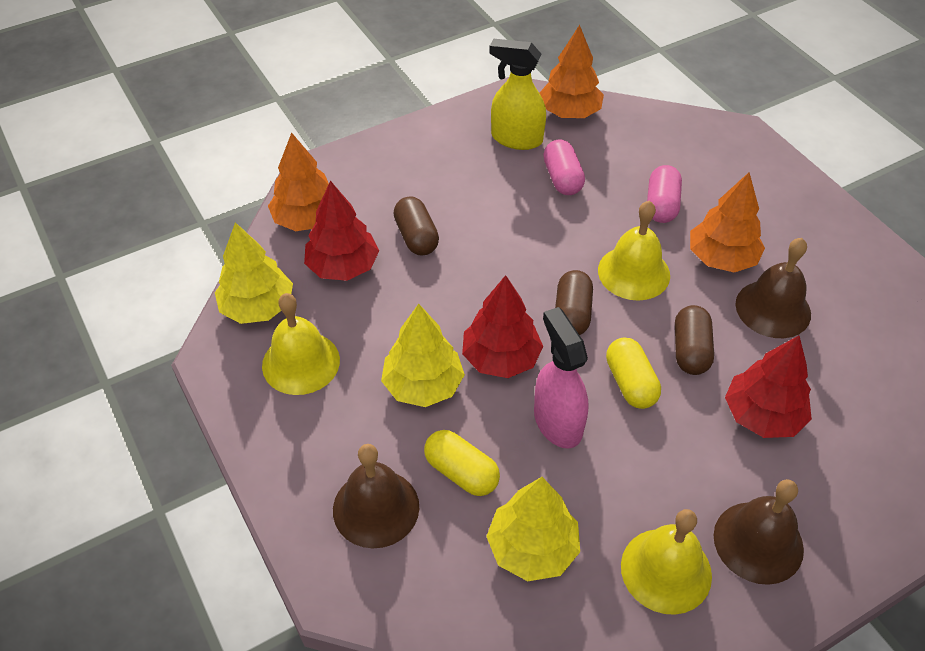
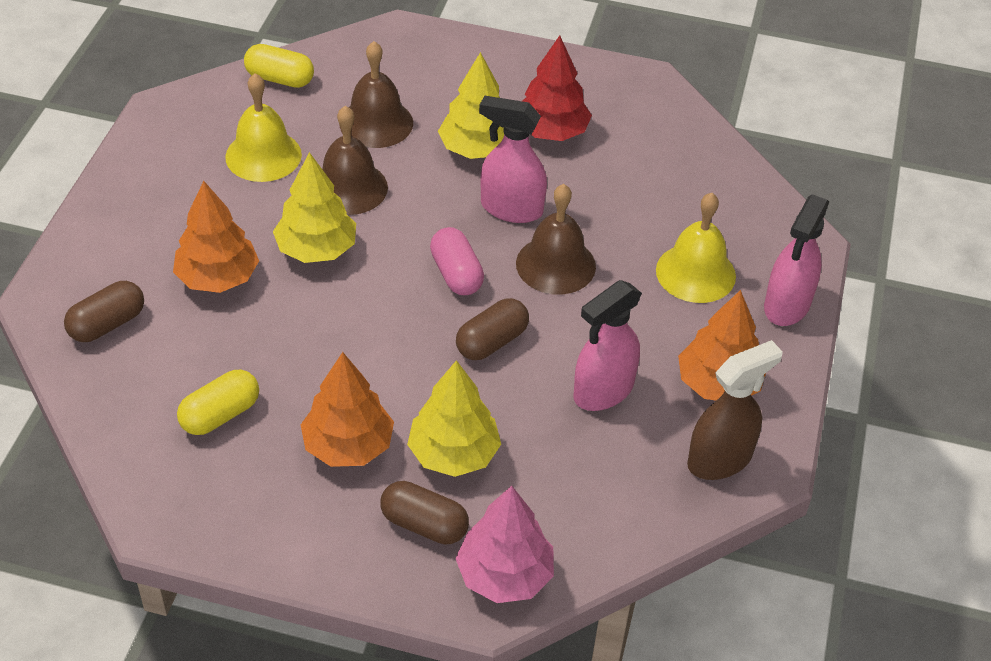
brown spray bottle: none = 0 -> [687,340,783,480] = 1
pink capsule: [543,139,585,195] [647,165,682,223] = 2 -> [430,227,484,295] = 1
pink spray bottle: [534,307,588,449] = 1 -> [479,96,547,223] [573,280,642,411] [764,194,829,326] = 3
pink tree: none = 0 -> [455,486,554,603] = 1
red tree: [304,181,379,281] [462,275,543,378] [725,336,812,438] = 3 -> [522,35,592,141] = 1
yellow bell: [262,293,340,395] [598,201,670,301] [621,509,712,615] = 3 -> [225,73,302,182] [656,193,736,303] = 2
yellow spray bottle: [489,38,546,150] = 1 -> none = 0

